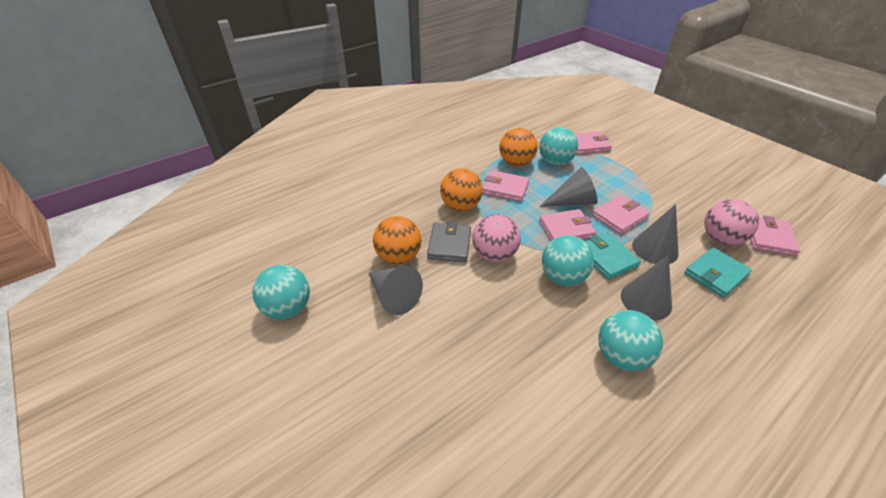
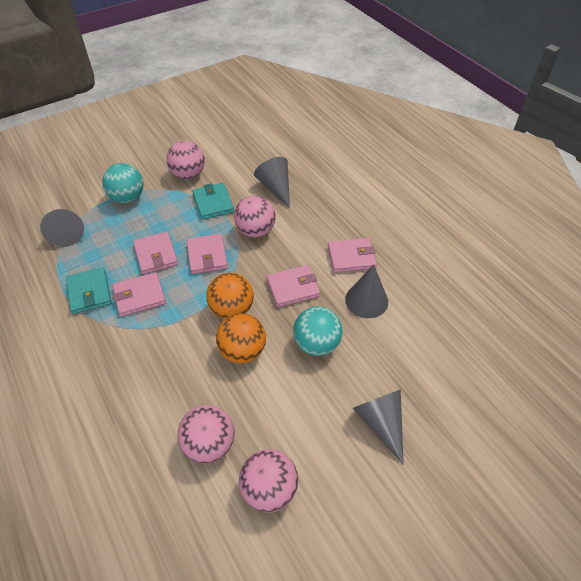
grey wallet: [427,222,471,262] = 1 -> none = 0
orange ball: [373,216,421,264] [440,168,483,211] [499,128,538,167] = 3 -> [206,273,254,319] [216,313,266,363] = 2
pink ball: [472,214,521,262] [704,199,759,245] = 2 -> [167,140,205,179] [178,405,234,463] [234,196,276,238] [239,449,298,512] = 4
turquoise ball: [252,265,310,319] [539,127,578,166] [542,235,594,286] [598,310,663,371] = 4 -> [102,163,143,203] [293,306,343,356] = 2

